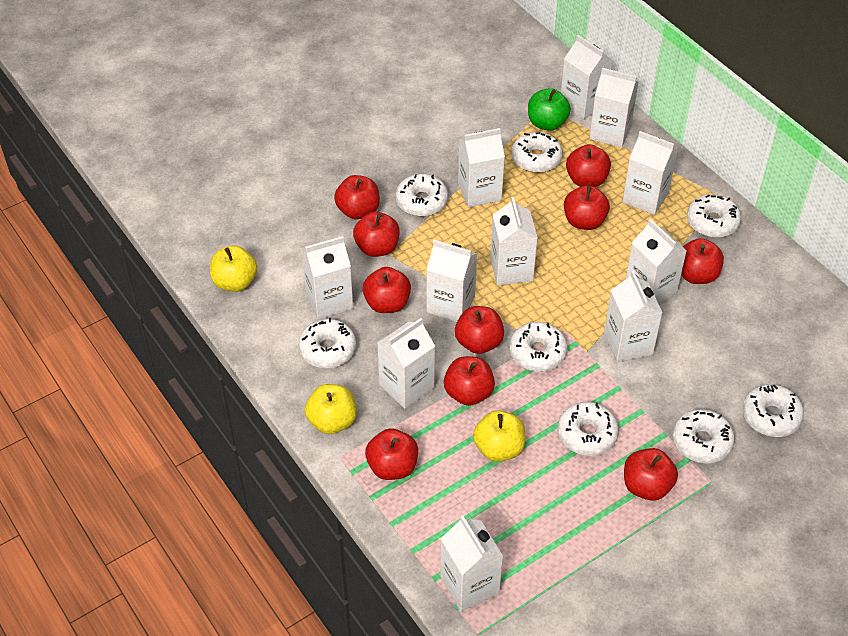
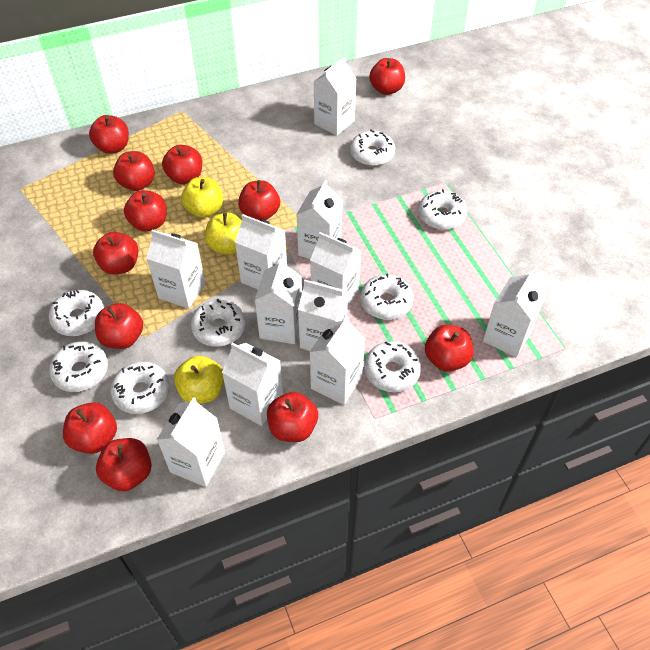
green apple: [528,88,571,131] = 1 -> none = 0
red apple: [334,175,380,219] [353,212,400,257] [363,267,411,313] [365,428,418,480] [444,356,495,406] [455,306,504,354] [564,185,610,230] [566,144,611,187] [624,448,678,501] [681,238,724,284] = 10 -> [63,402,117,454] [89,115,129,154] [93,232,138,275] [95,303,143,349] [96,438,152,491] [113,151,155,191] [124,190,167,232] [162,145,202,184] [238,180,280,220] [267,392,318,442] [369,58,405,95] [425,325,474,372] = 12

